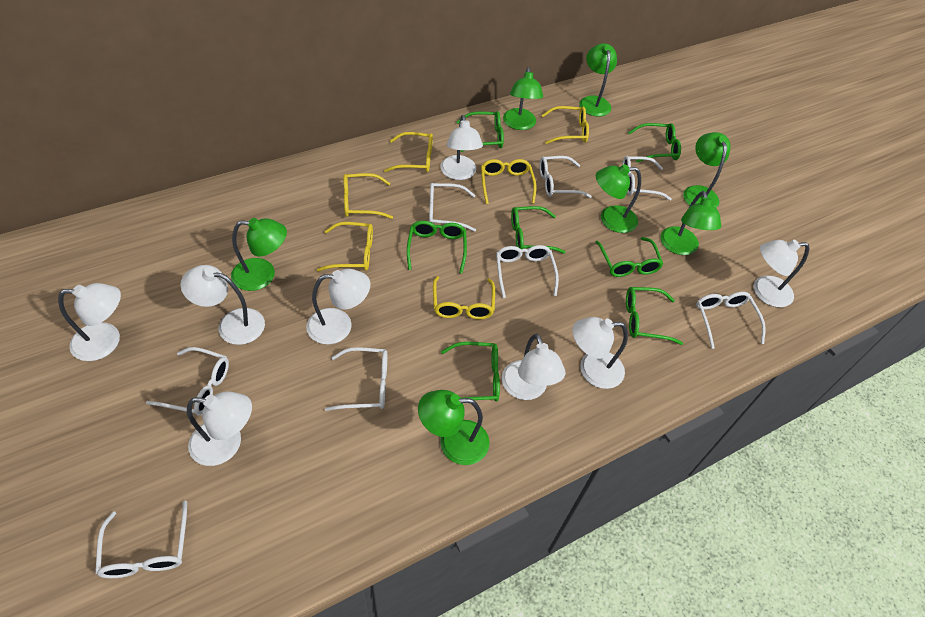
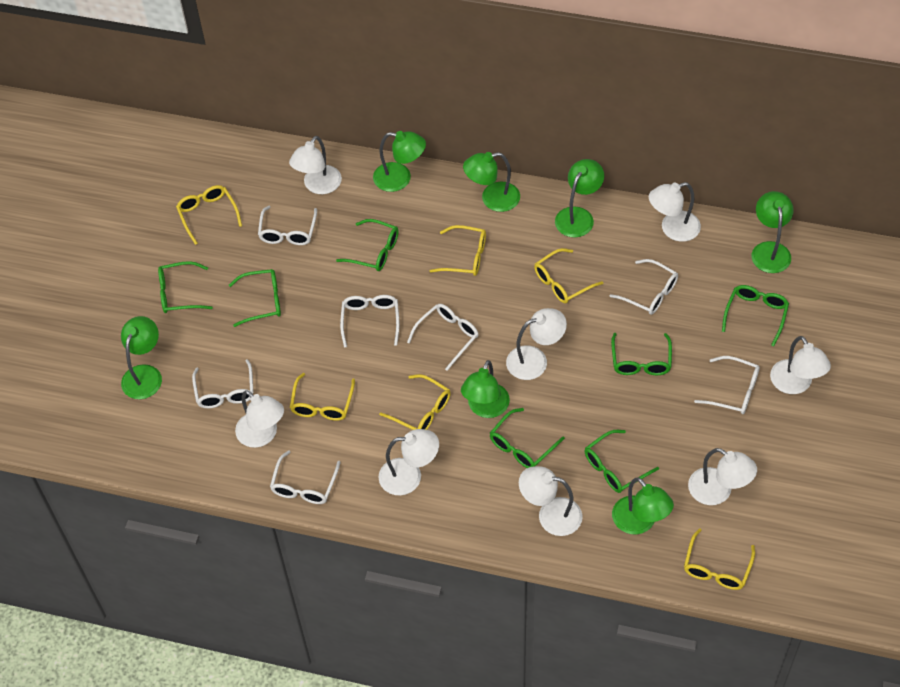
white glasses: [95,500,187,578] [146,347,229,415] [325,347,387,411] [429,183,476,232] [496,245,559,298] [539,156,592,198] [622,156,672,201] [696,292,766,349] = 8 -> [192,359,254,408] [258,206,317,245] [270,450,341,504] [340,295,399,348] [407,304,479,371] [609,259,678,315] [694,356,760,414] = 7

